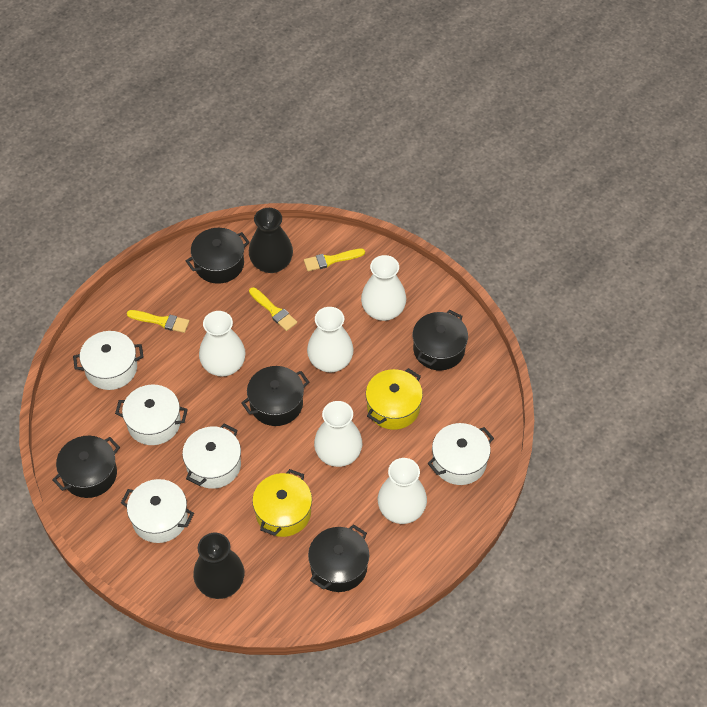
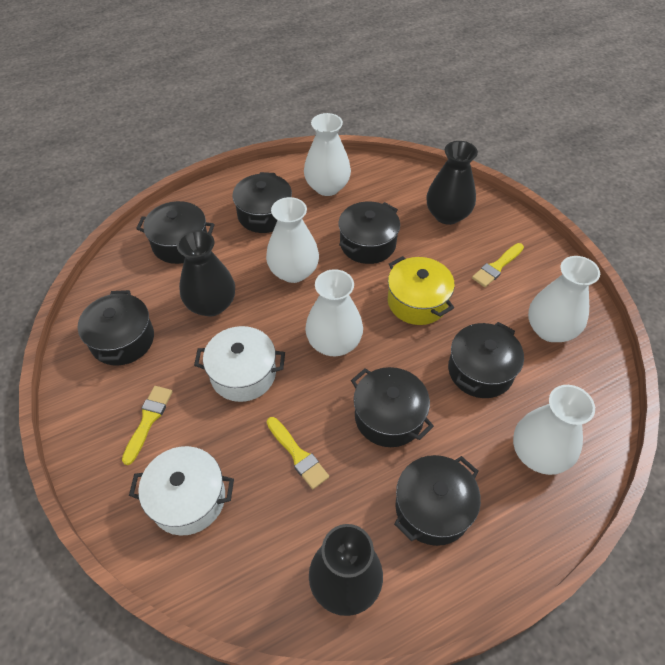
black pot: [52,436,120,498] [186,228,250,284] [241,366,309,426] [308,524,369,592] [413,310,468,370] = 5 -> [78,290,154,366] [136,201,215,264] [232,172,292,233] [339,201,400,264] [351,367,434,447] [394,455,481,546] [448,322,524,398] = 7
black vase: [193,533,244,599] [249,208,293,273] = 2 -> [177,230,235,316] [309,524,383,616] [426,141,478,225] = 3
white pot: [73,331,144,390] [115,385,188,445] [121,479,194,543] [182,424,241,489] [428,423,494,485] = 5 -> [129,446,234,536] [194,326,285,402] = 2
yellow pot: [252,469,312,537] [366,368,423,430] = 2 -> [388,256,455,325] = 1

